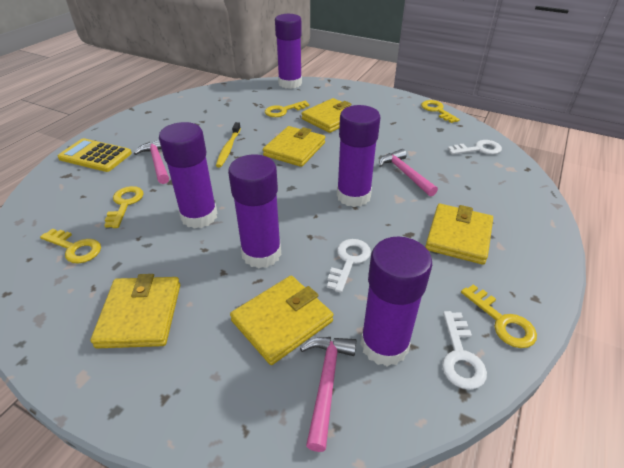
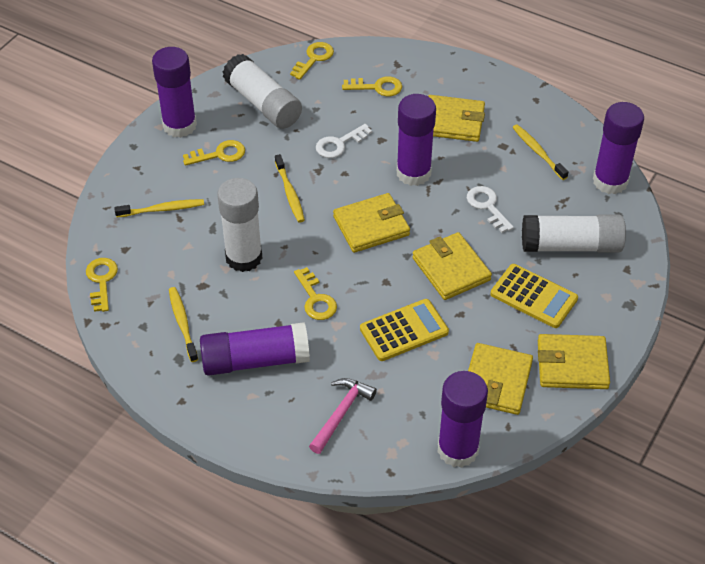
pink hammer: [134,140,169,184] [300,337,357,452] [379,149,438,197] = 3 -> [309,378,377,454] = 1
white glue stick: none = 0 -> [217,178,263,272] [223,54,302,129] [522,215,626,253] = 3
white key: [327,239,371,293] [442,311,487,390] [448,140,502,154] = 3 -> [316,124,372,158] [467,186,514,233] = 2
yellow calculator: [58,138,132,172] = 1 -> [360,299,449,361] [490,264,578,328] = 2
yellow toothbrush: [216,122,241,168] = 1 -> [114,199,204,217] [169,287,198,362] [275,154,305,222] [512,124,568,180] = 4

